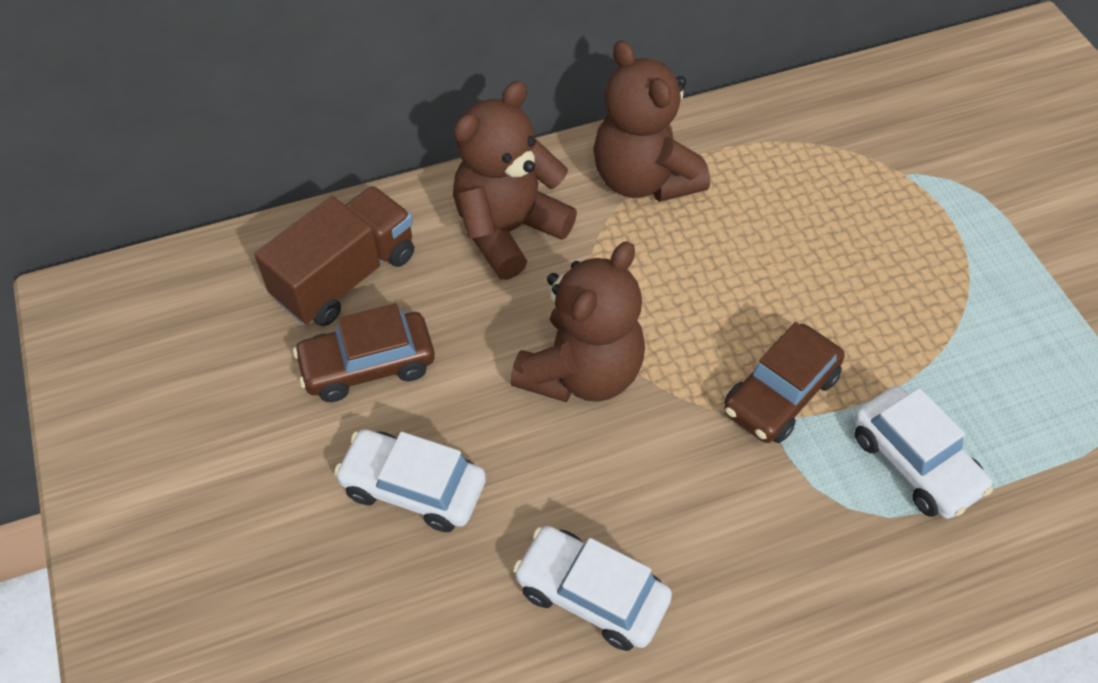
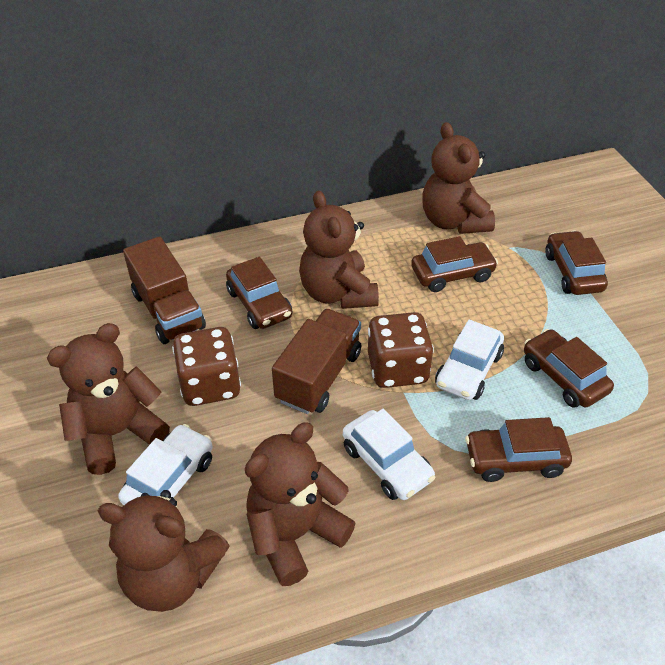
brown car: [293,303,435,402] [724,322,845,443] = 2 -> [226,257,292,329] [411,236,498,292] [465,417,572,482] [524,329,614,408] [545,231,608,295] = 5
brown dice: none = 0 -> [172,327,241,406] [368,312,434,388] = 2
brown teddy bear: [453,81,577,280] [510,241,645,402] [593,40,710,202] = 3 -> [47,323,170,475] [98,490,230,612] [245,422,355,586] [299,190,379,309] [422,122,495,234] = 5
brown truck: [254,186,414,326] = 1 -> [123,236,206,344] [272,309,361,414] = 2

